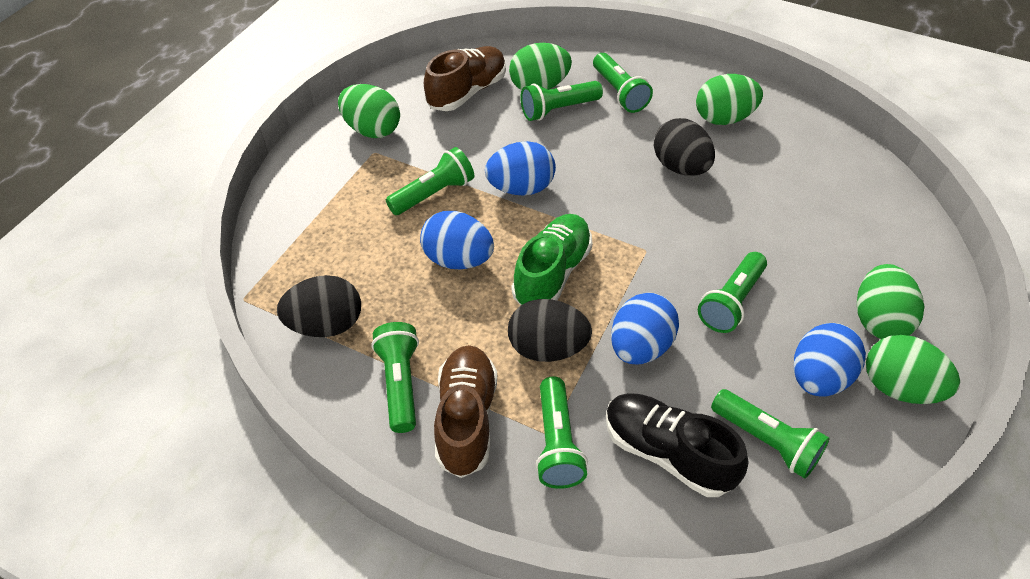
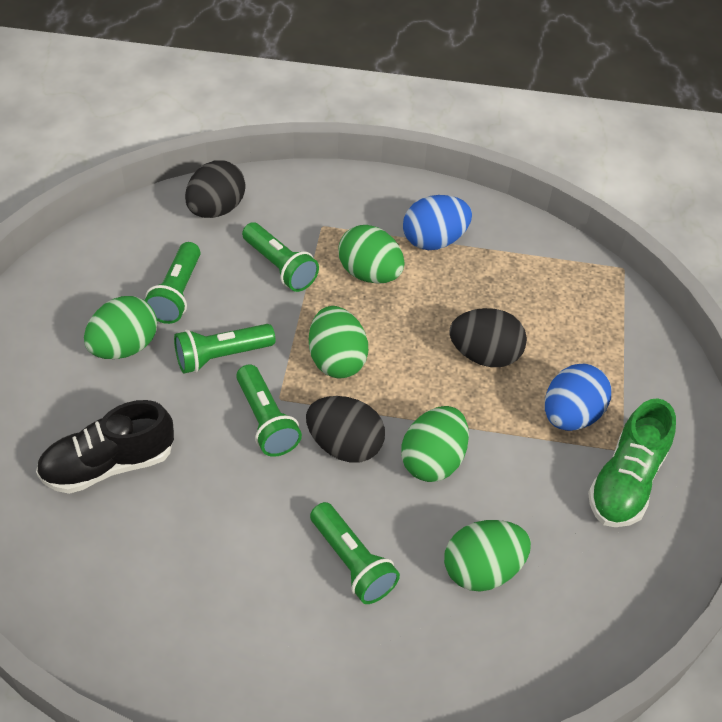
blue egg: [420,211,494,269] [485,141,556,196] [611,293,679,365] [794,323,866,397] = 4 -> [403,195,472,250] [545,364,611,431] = 2
brown shoe: [424,46,506,111] [434,345,497,478] = 2 -> none = 0
green flashlight: [371,322,419,433] [386,147,474,215] [520,81,603,121] [535,376,588,489] [593,53,653,113] [698,252,767,333] [711,389,830,479] = 7 -> [145,242,200,324] [174,324,275,373] [236,364,302,457] [242,222,319,292] [310,502,400,604] = 5

